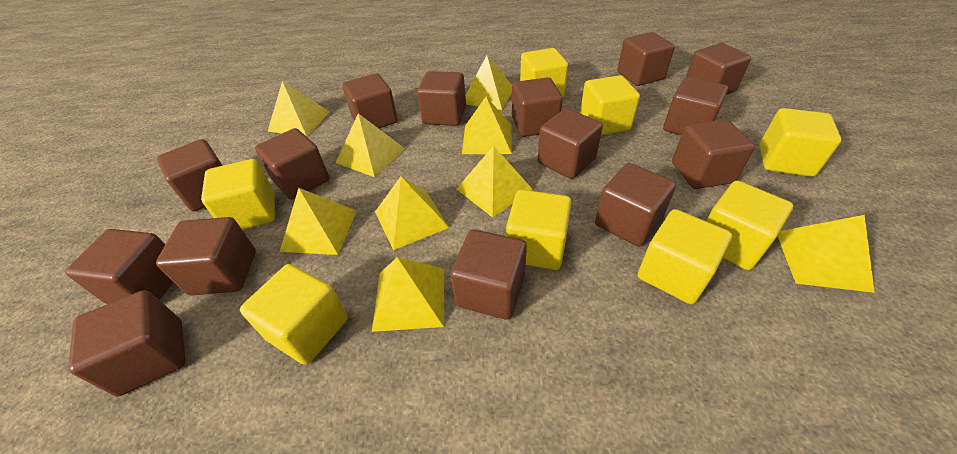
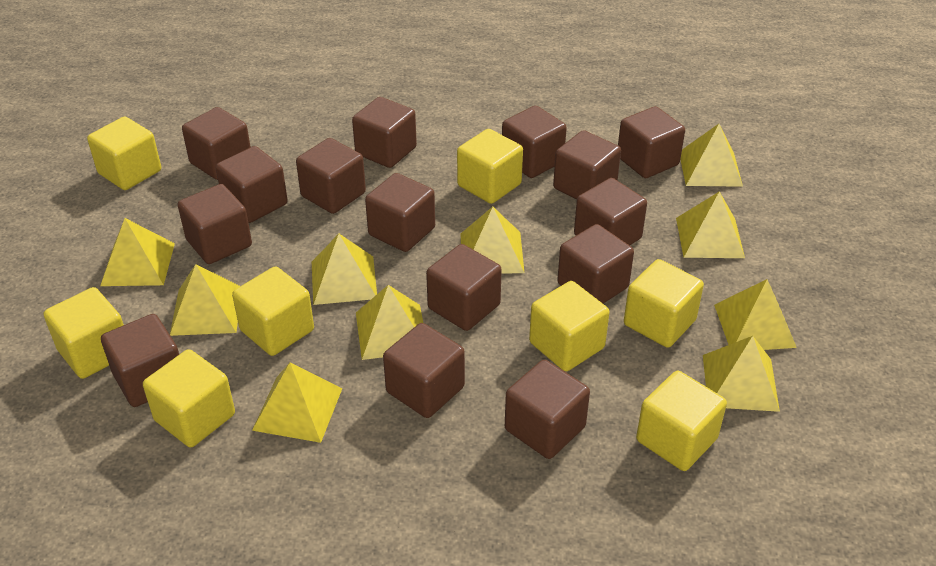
yellow pyramid: [268,81,329,137] [280,188,356,255] [336,113,405,177] [372,257,444,332] [375,177,449,250] [456,146,533,218] [462,97,512,154] [465,55,512,110] [778,215,875,293] = 9 -> [100,218,175,286] [170,264,240,336] [252,362,342,443] [312,234,377,305] [356,285,423,360] [461,207,525,274] [676,191,745,258] [680,124,743,187] [703,336,780,412] [714,279,797,350] = 10

